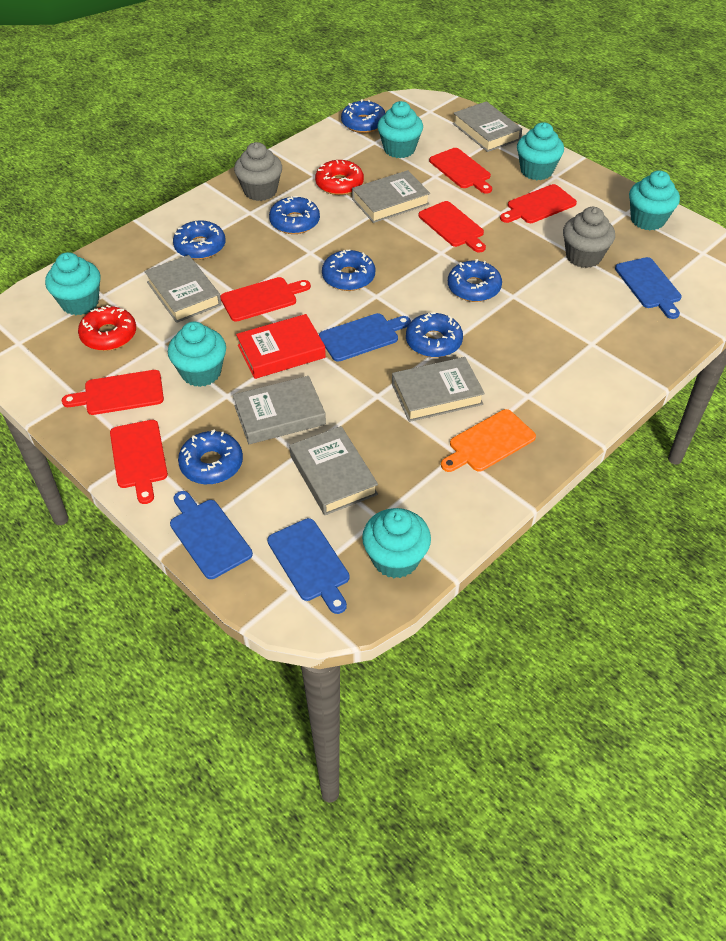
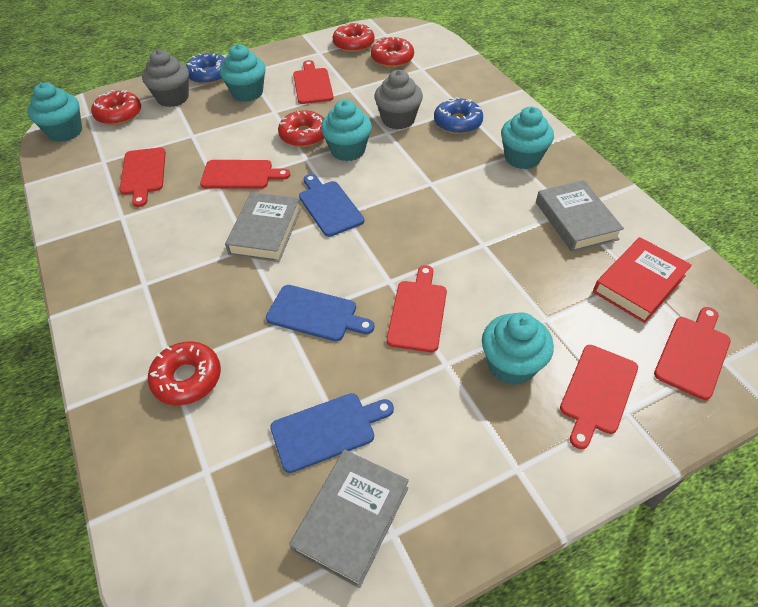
blue cutting board: [170,491,253,579] [267,518,350,614] [319,313,411,362] [615,257,682,319] = 4 -> [266,285,375,341] [270,393,394,473] [299,174,364,237] = 3
blue donut: [173,220,226,260] [178,429,243,485] [269,196,320,234] [322,249,376,291] [341,99,385,133] [406,312,463,358] [448,259,502,302] = 7 -> [186,53,225,85] [434,97,483,134] = 2
grey book: [144,255,221,323] [233,376,326,444] [289,426,378,515] [352,170,430,223] [392,357,485,422] [453,101,522,152] = 6 -> [225,192,301,262] [289,449,409,588] [536,180,624,252] = 3
orange cutting board: [441,409,536,472] = 1 -> none = 0
red donut: [78,305,136,351] [315,160,364,195] = 2 -> [91,90,141,125] [148,341,221,405] [278,110,324,147] [333,22,375,52] [371,37,414,68] = 5
turquoise cupcake: [45,252,101,315] [168,322,226,387] [362,508,431,578] [377,101,423,158] [517,122,564,180] [629,170,680,230] = 6 -> [28,82,82,142] [220,44,266,102] [321,100,372,161] [482,312,554,385] [501,107,554,169] = 5

